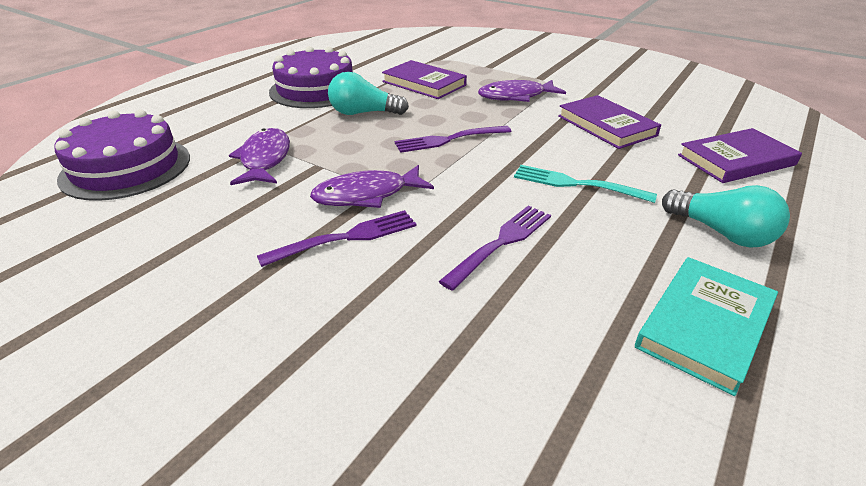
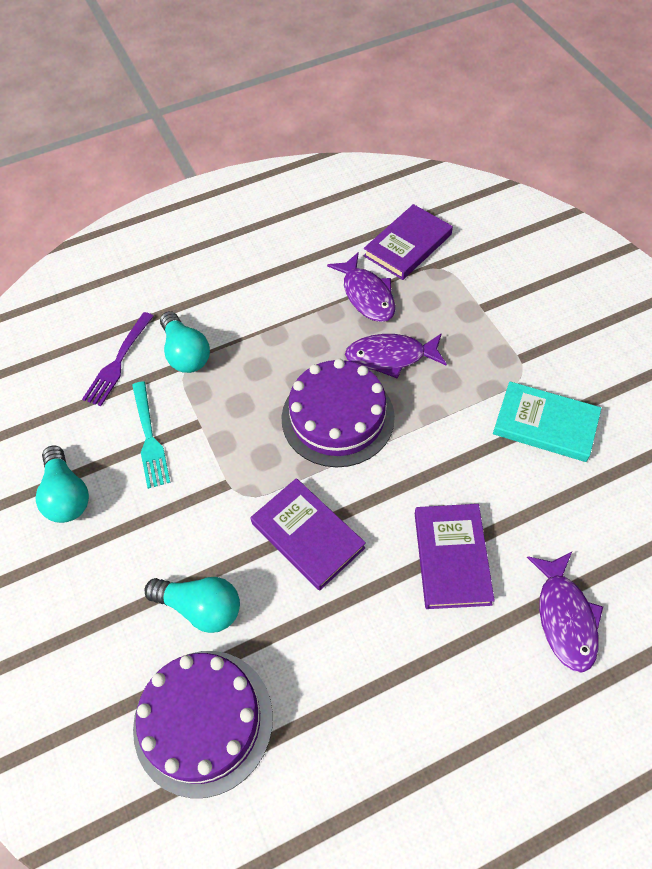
purple fork: [257,210,417,267] [395,126,512,153] [439,205,551,291] = 3 -> [82,312,154,406] = 1
turquoise light bulb: [328,72,409,115] [662,185,790,248] = 2 -> [36,445,89,523] [144,577,240,633] [160,311,210,373] = 3

